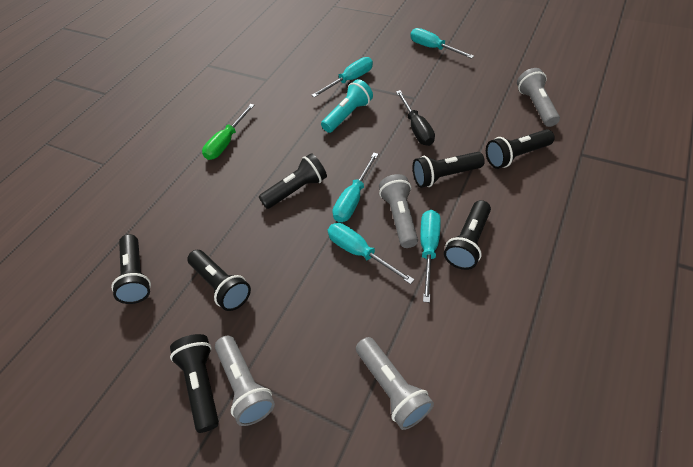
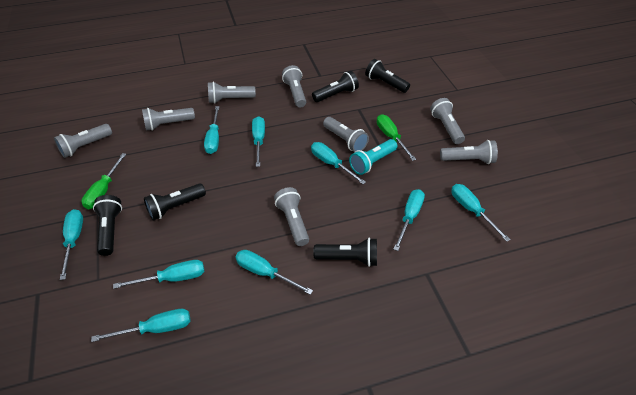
black flashlight: [111,234,151,304] [170,334,219,433] [187,250,251,311] [259,153,327,209] [413,152,485,188] [444,200,491,270] [486,129,555,169] = 7 -> [93,195,122,256] [144,183,206,221] [312,71,359,102] [313,238,377,267] [365,59,410,93] = 5
black screwdriver: [396,90,435,146] = 1 -> none = 0
green screwdriver: [202,104,255,160] = 1 -> [82,153,126,209] [377,114,416,161] = 2
grey flashlight: [215,336,275,426] [356,337,434,430] [379,174,418,248] [517,68,560,127] = 4 -> [54,124,112,158] [142,108,195,131] [208,81,256,103] [274,187,309,246] [282,65,306,108] [323,117,369,152] [430,98,465,144] [440,140,498,164] = 8
turquoise screwdriver: [311,57,373,98] [328,223,415,284] [333,153,378,222] [411,28,474,59] [420,210,441,303] = 5 -> [60,209,83,280] [91,309,190,342] [113,260,204,289] [204,106,220,154] [236,250,313,295] [252,116,265,167] [311,142,366,184] [393,189,425,251] [451,184,511,242] = 9

